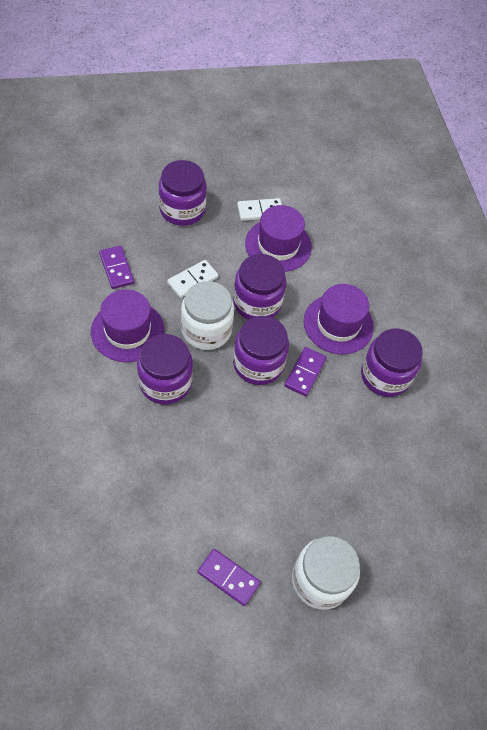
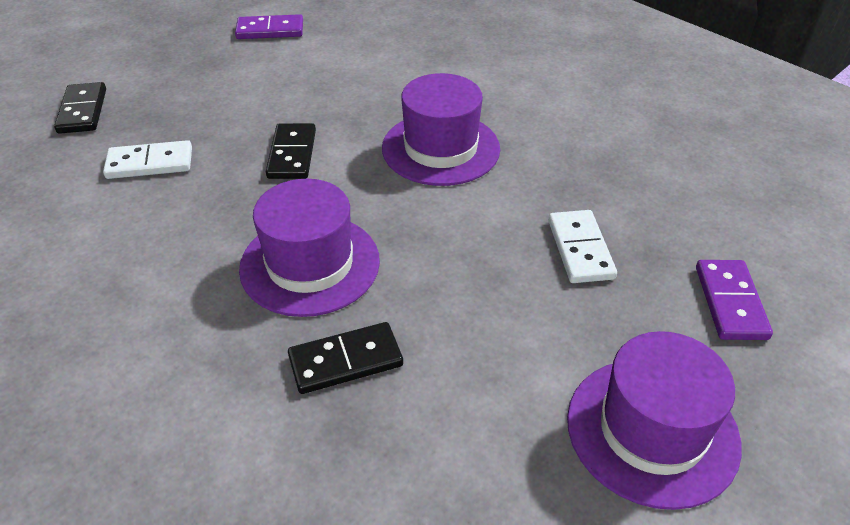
black domino: none = 0 -> [54,82,106,134] [266,123,316,179] [288,322,403,394] = 3
purple domino: [99,246,134,289] [198,549,261,606] [284,347,327,396] = 3 -> [235,14,303,39] [696,260,773,340] = 2
purple jar: [137,334,193,405] [159,160,207,226] [233,254,286,320] [233,316,289,385] [361,328,423,397] = 5 -> none = 0
white jar: [181,281,234,350] [292,536,360,610] = 2 -> none = 0

